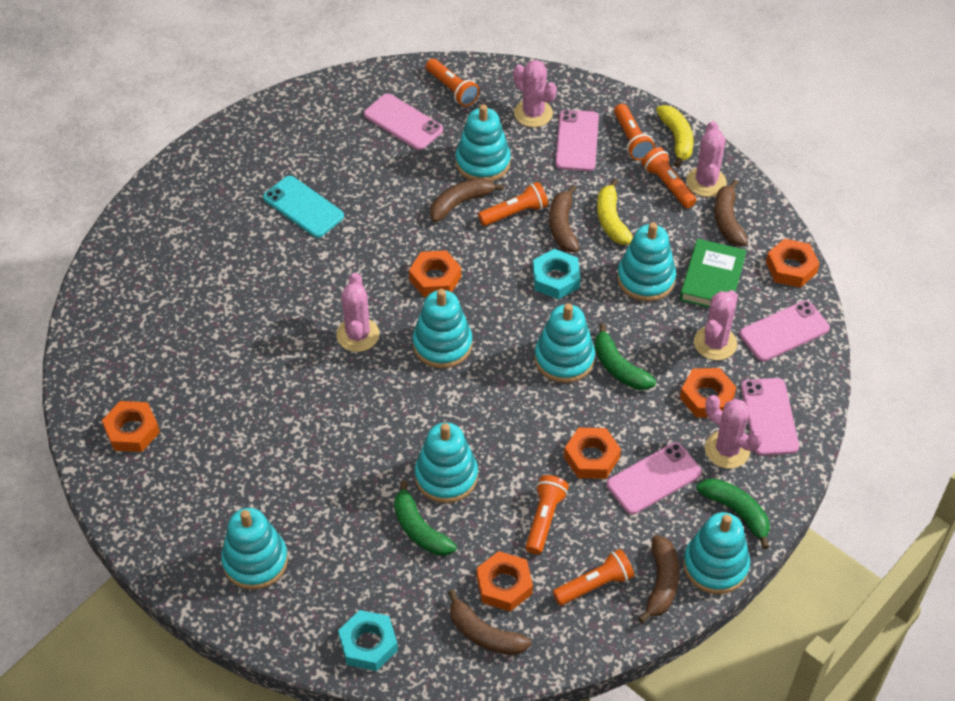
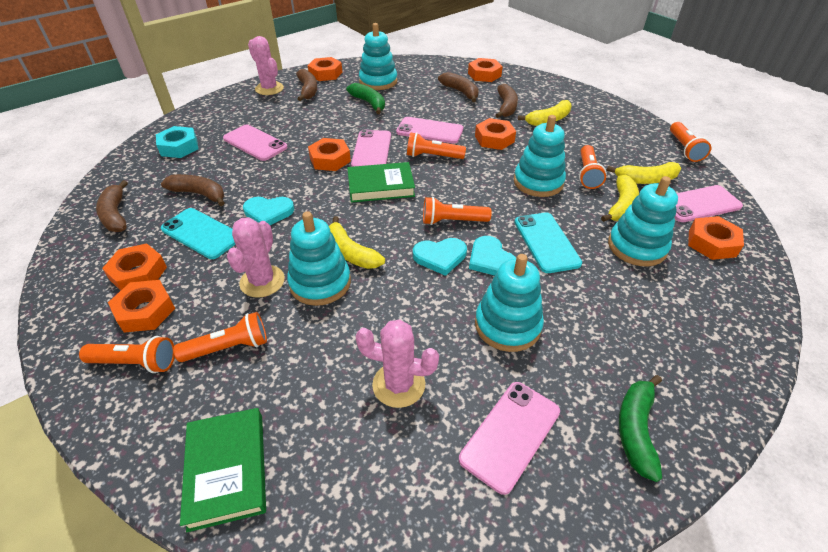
green banana: [394,480,457,556] [595,323,656,390] [696,478,770,549] = 3 -> [346,83,385,114] [619,375,662,482] = 2
green book: [680,239,746,308] = 1 -> [180,408,266,532] [347,162,415,203] = 2
orange nut: [102,401,160,452] [409,250,461,297] [476,551,533,611] [564,428,621,479] [680,368,736,417] [766,238,820,288] = 6 -> [102,243,167,291] [108,280,175,333] [308,57,342,81] [308,138,351,171] [468,58,503,82] [475,118,516,150] [688,216,744,260] = 7
pink cactus: [336,273,380,352] [513,60,557,127] [686,121,727,197] [694,290,738,360] [705,395,763,469] = 5 -> [227,217,285,298] [248,36,284,95] [355,319,439,408] = 3
turquoise heart: none = 0 -> [243,197,294,225] [413,238,467,276] [469,236,516,276] = 3
turquoise nut: [338,610,398,671] [533,249,581,299] = 2 -> [156,126,198,158] = 1
turquoise phone: [263,176,344,238] = 1 -> [161,208,235,259] [514,212,582,273] = 2
turquoise stacking toy: [221,508,288,590] [413,289,472,368] [415,422,478,503] [456,104,511,182] [534,303,595,383] [617,222,676,302] [683,512,750,594] = 7 -> [287,211,351,306] [359,23,397,90] [475,254,544,352] [514,115,566,197] [608,176,678,266] = 5
yellow banana: [597,178,633,245] [656,105,694,168] = 2 -> [329,216,385,269] [518,100,572,126] [601,175,639,222] [606,162,681,184] = 4

